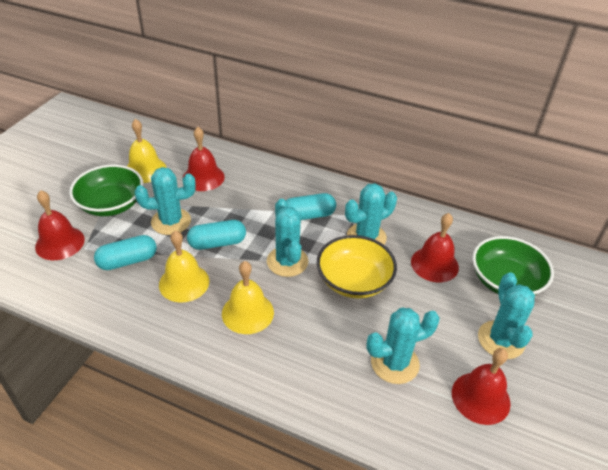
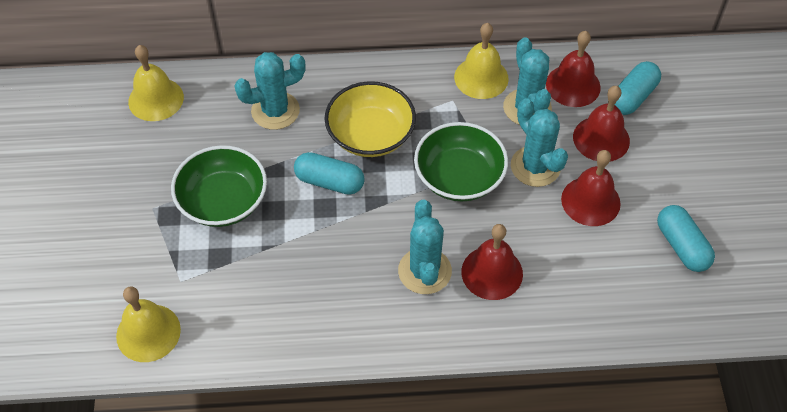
turquoise cactus: [135,167,196,235] [267,199,308,277] [345,183,397,245] [366,308,440,384] [478,273,535,359] = 5 -> [235,52,306,130] [398,200,452,294] [503,37,552,125] [511,98,568,187] = 4

